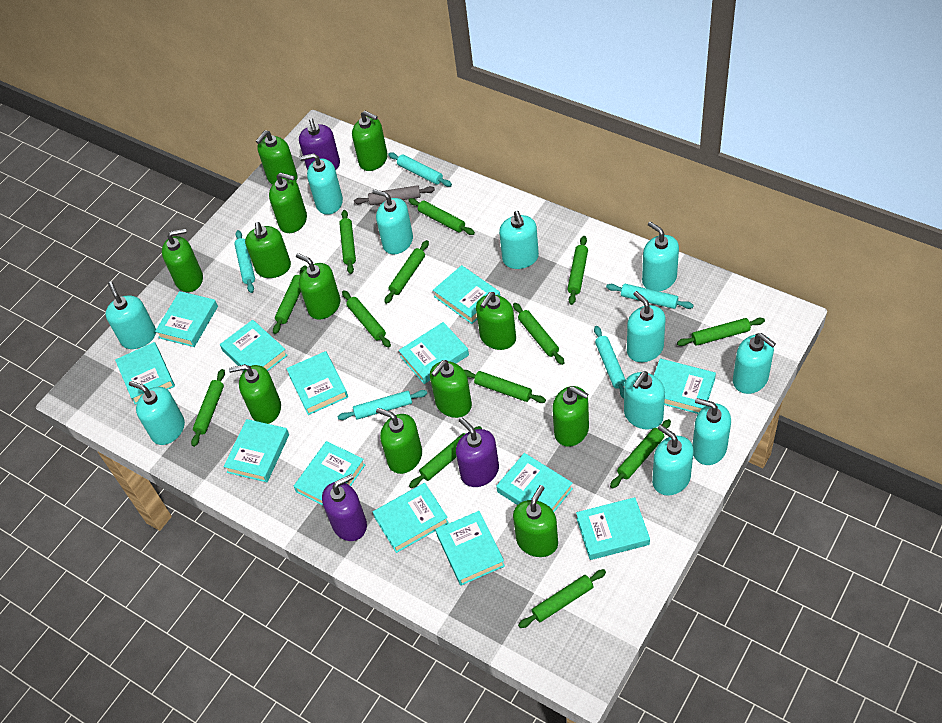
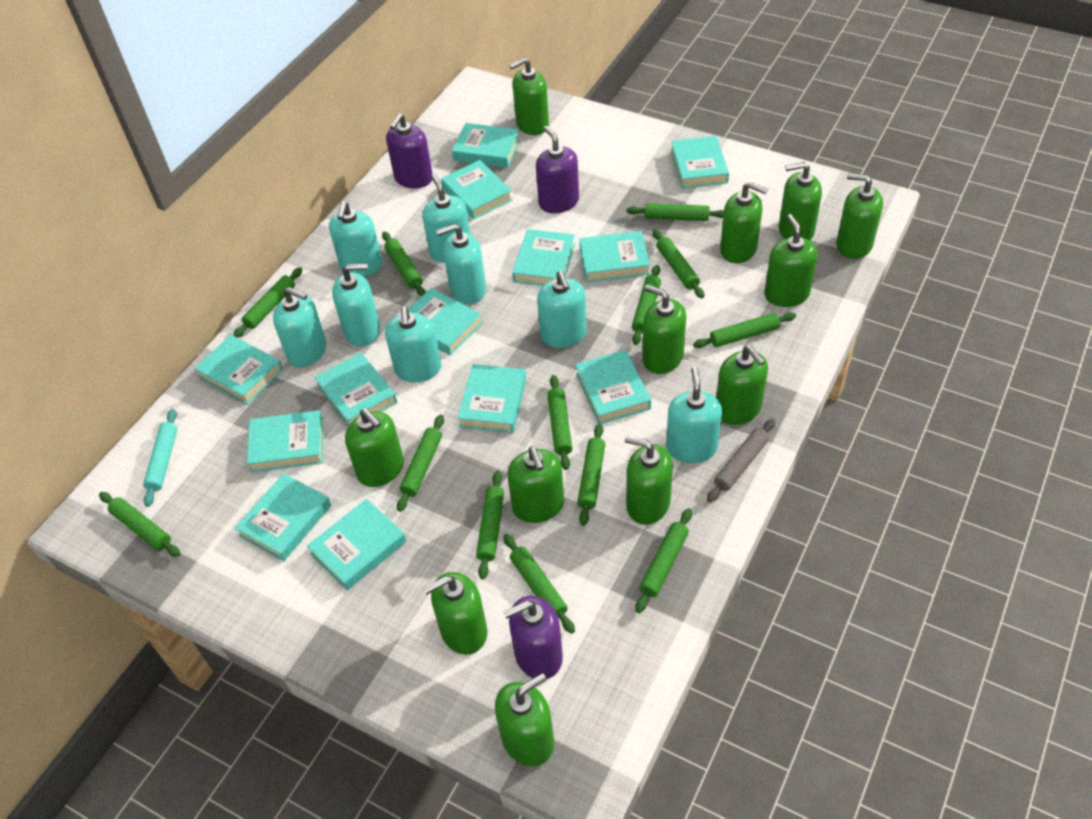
turquoise rolling pin: [234,230,255,293] [337,390,427,420] [388,152,452,187] [594,326,626,399] [606,284,694,309] = 5 -> [143,409,177,507] = 1
turquoise soap dispenser: [105,281,156,349] [129,381,185,445] [299,153,343,215] [372,189,413,254] [499,211,539,269] [624,371,665,430] [627,291,665,362] [642,221,679,291] [652,425,694,496] [692,398,731,465] [733,333,776,394] = 11 -> [273,287,327,367] [329,201,383,276] [332,263,380,346] [385,306,442,382] [422,174,470,263] [436,224,486,304] [537,271,587,348] [666,367,722,463] = 8

